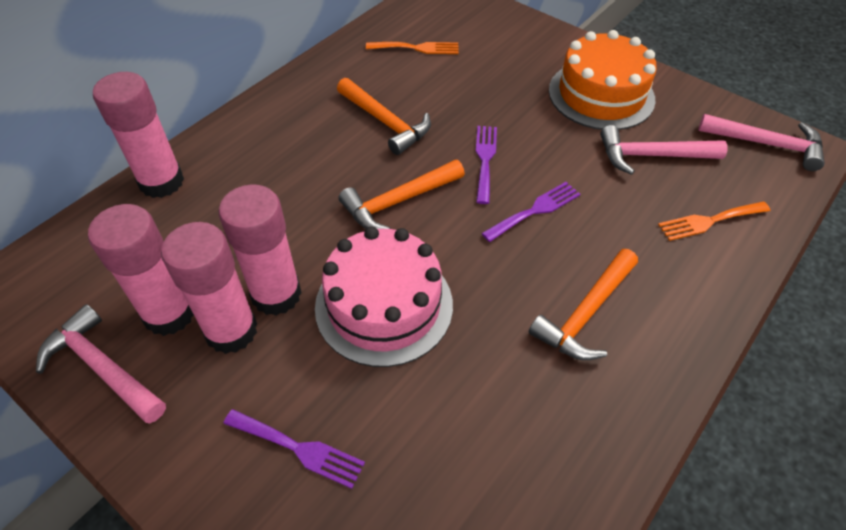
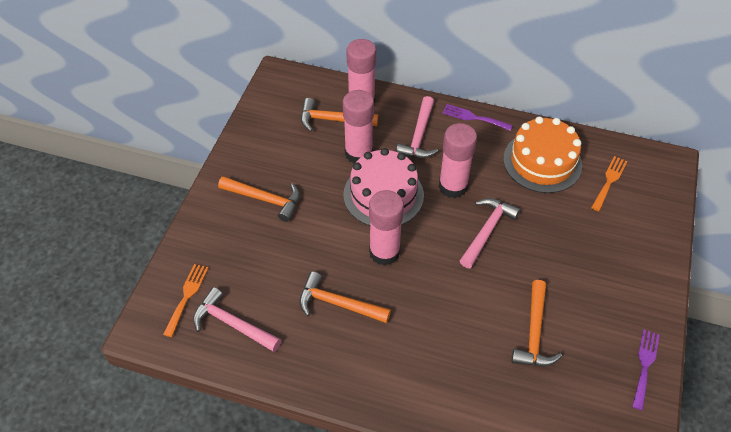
orange hammer: [337,78,431,155] [339,159,465,229] [529,249,638,360] = 3 -> [218,176,300,222] [299,271,391,323] [301,98,378,131] [511,280,562,366] = 4
purple fork: [223,409,365,489] [476,126,497,204] [482,182,580,242] = 3 -> [442,104,513,131] [632,330,660,410] = 2

